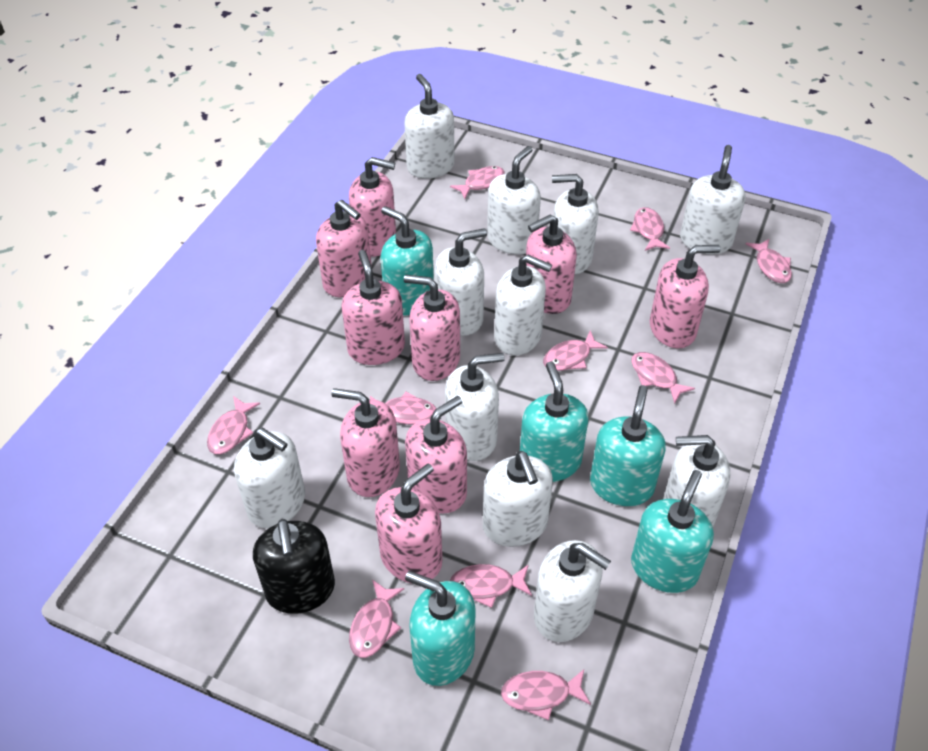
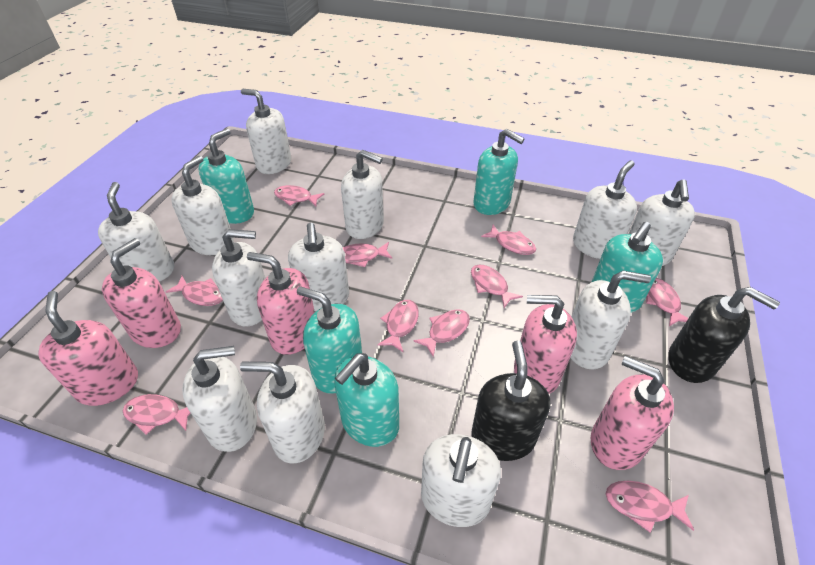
black soap dispenser: [253,519,335,614] = 1 -> [471,340,550,461] [668,287,780,383] = 2
pink soap dispenser: [316,200,372,298] [331,388,400,497] [342,250,405,365] [349,157,396,257] [375,463,442,584] [404,275,460,381] [405,396,467,513] [526,214,577,314] [650,245,721,348] = 9 -> [38,291,138,406] [102,238,181,348] [247,252,315,355] [514,295,577,394] [591,356,674,470] = 5
white soap dispenser: [234,428,305,528] [404,74,454,179] [435,228,487,336] [445,353,505,461] [483,451,553,547] [487,146,541,255] [494,255,552,356] [534,540,611,642] [552,174,599,275] [663,435,730,526] [680,145,746,254] = 11 -> [98,182,174,282] [171,156,234,255] [182,346,257,452] [212,229,265,327] [240,362,325,463] [241,89,291,174] [288,223,349,312] [341,150,384,239] [421,434,501,527] [570,271,651,370] [573,160,637,259] [629,179,695,266] = 12

